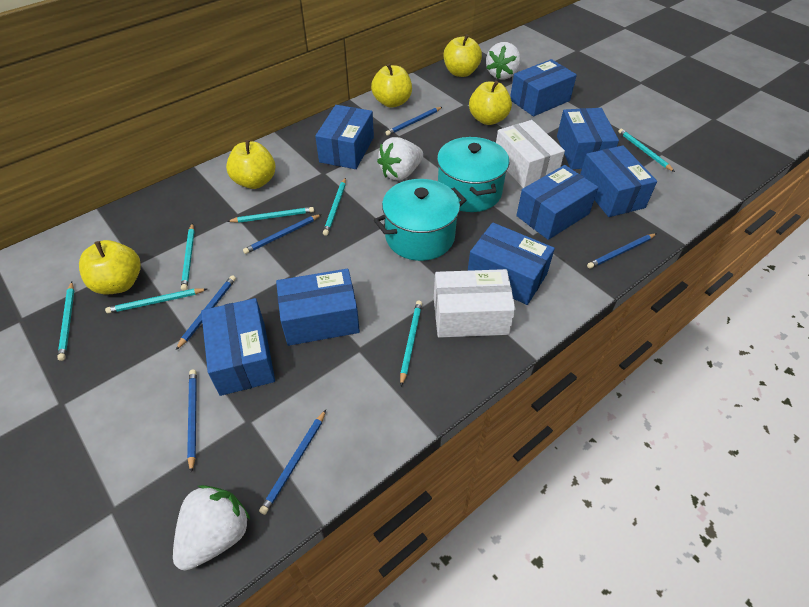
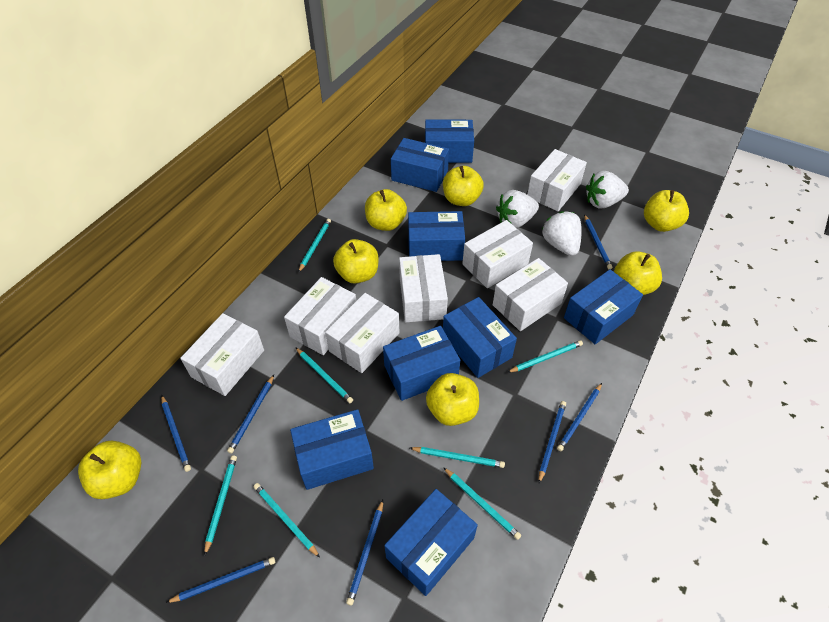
blue pencil: [176,275,236,350] [187,370,197,473] [243,214,322,254] [259,410,326,515] [385,107,442,136] [587,233,657,269] = 6 -> [161,395,191,472] [166,557,275,603] [227,375,274,454] [346,500,383,606] [539,401,566,483] [557,383,602,451] [584,214,613,269] = 7
turquoise pot: [374,179,466,261] [437,137,510,212] = 2 -> none = 0
white box: [434,269,516,338] [496,120,565,188] = 2 -> [180,313,264,396] [284,277,356,355] [325,293,400,373] [399,254,448,322] [462,220,533,288] [493,258,568,331] [527,149,587,211] = 7
yellow apple: [79,240,141,294] [226,140,275,189] [371,63,412,108] [444,34,482,77] [469,81,512,125] = 5 -> [78,441,141,499] [333,239,378,283] [365,189,407,231] [426,373,479,426] [443,166,484,206] [614,251,662,295] [644,190,689,232] = 7

